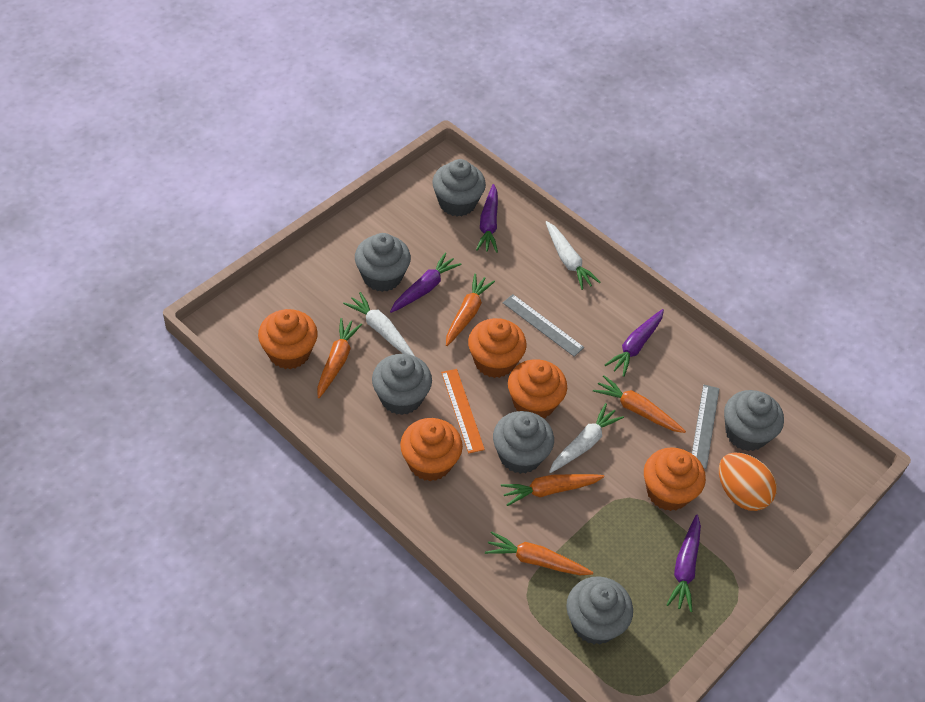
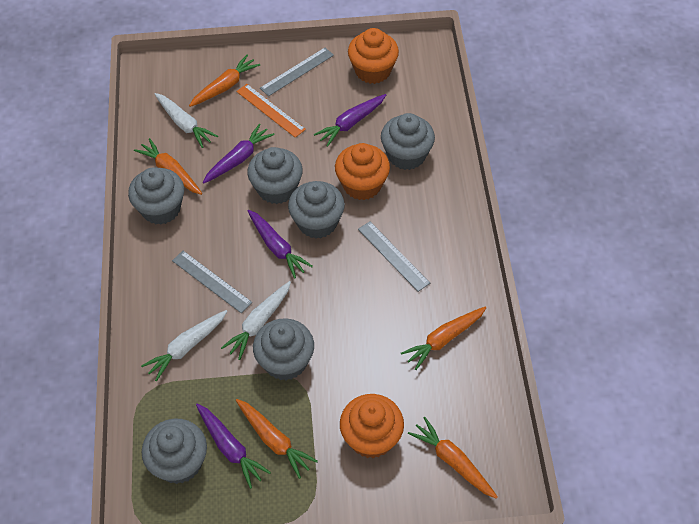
grey ruler: [503,294,584,357] [692,385,719,469] = 2 -> [172,251,252,313] [260,48,334,96] [358,221,430,292] = 3
orange cupcake: [258,309,318,369] [400,418,463,481] [468,318,526,378] [508,359,567,418] [644,447,706,511] = 5 -> [335,143,390,200] [340,394,404,458] [348,28,399,84] = 3
orange egg: [719,452,777,511] = 1 -> none = 0

